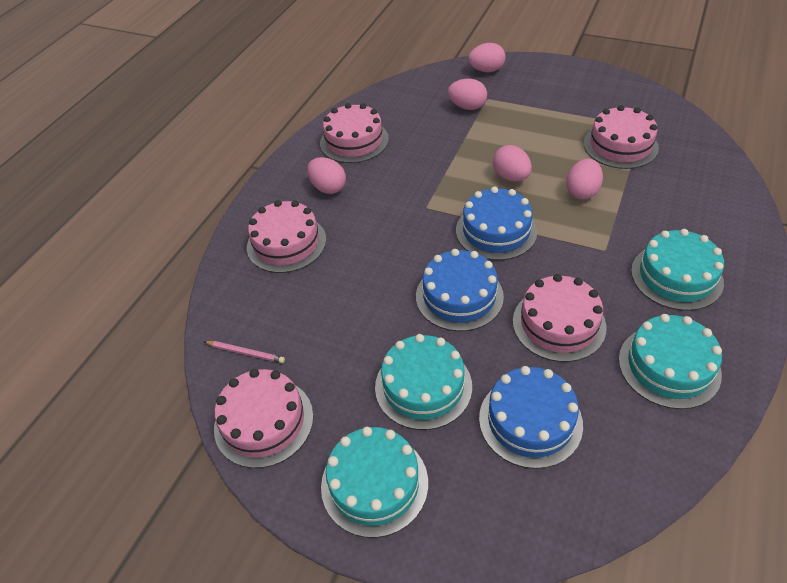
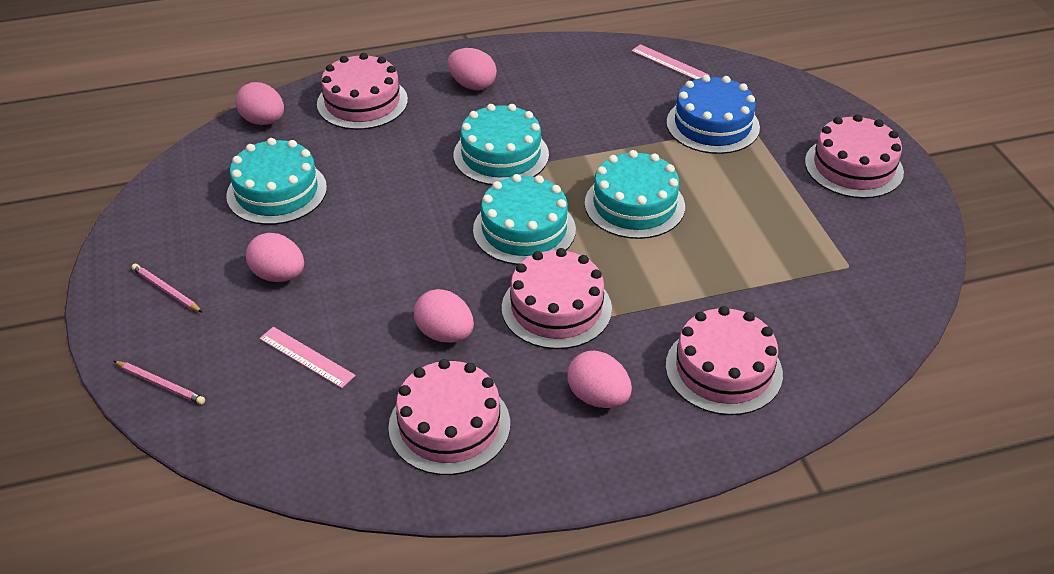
blue cake: [416,249,504,331] [456,186,537,260] [479,366,583,469] = 3 -> [666,75,760,154] = 1
pink pencil: [204,341,285,363] = 1 -> [114,361,205,405] [132,264,203,313] = 2
pink ruler: none = 0 -> [259,327,356,388] [631,44,709,80] = 2

